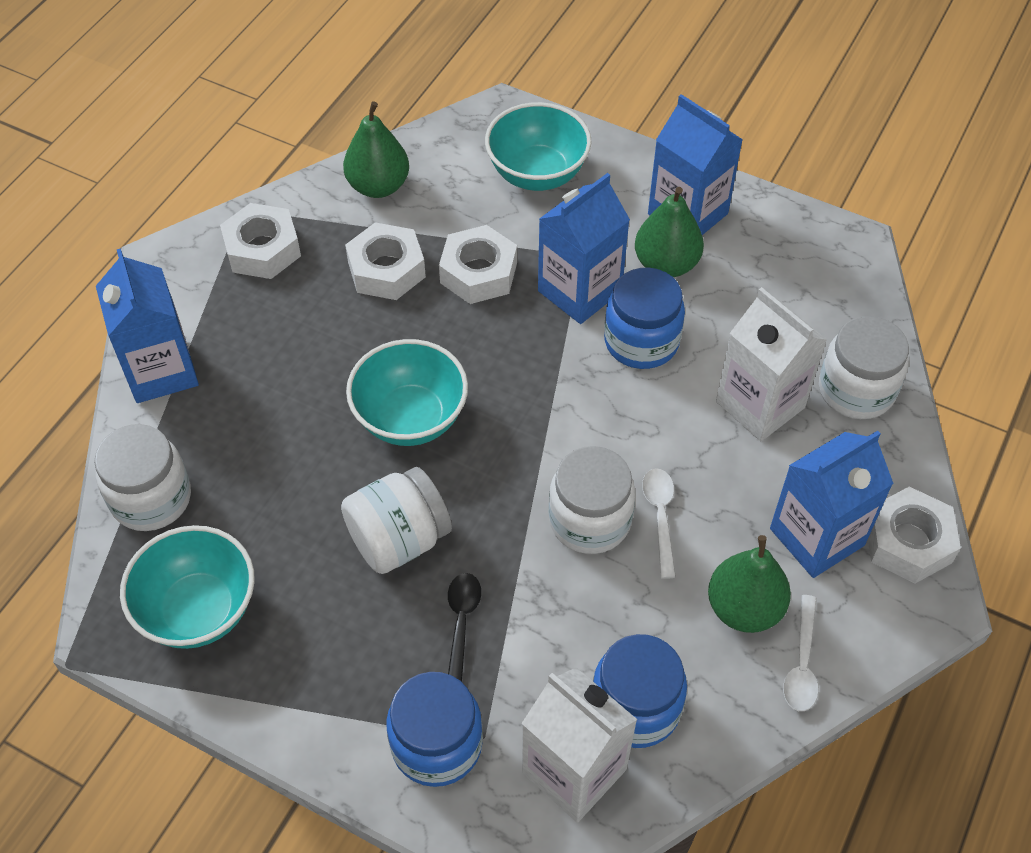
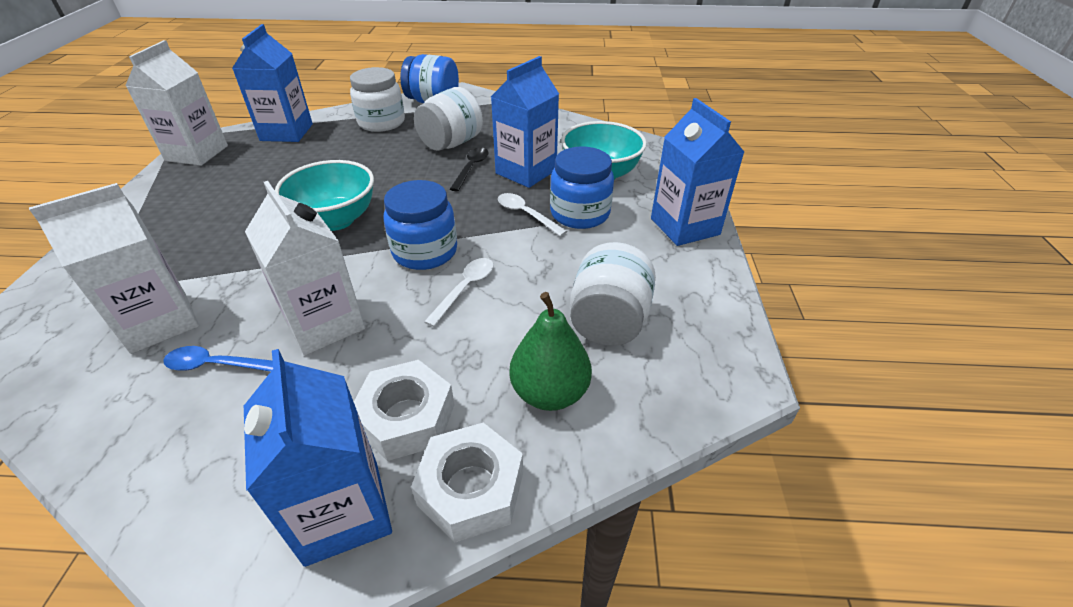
blue spoon: none = 0 -> [163,346,273,372] = 1
green pear: [343,101,409,198] [635,187,704,277] [708,535,791,633] = 3 -> [510,292,592,411] = 1
turquoise bowl: [120,525,255,649] [346,339,468,446] [485,102,591,191] = 3 -> [275,160,374,231] [561,121,647,180] = 2
white carton: [522,668,638,822] [716,287,827,441] = 2 -> [29,183,199,354] [125,40,228,166] [245,181,365,356] = 3
white jar: [94,424,191,531] [341,467,452,574] [549,446,635,554] [819,316,909,419] = 4 -> [350,67,405,132] [414,87,483,151] [570,242,656,346] = 3
white nut: [220,203,301,279] [345,222,426,300] [439,225,517,304] [868,487,961,583] = 4 -> [354,360,455,461] [411,423,523,542] = 2

